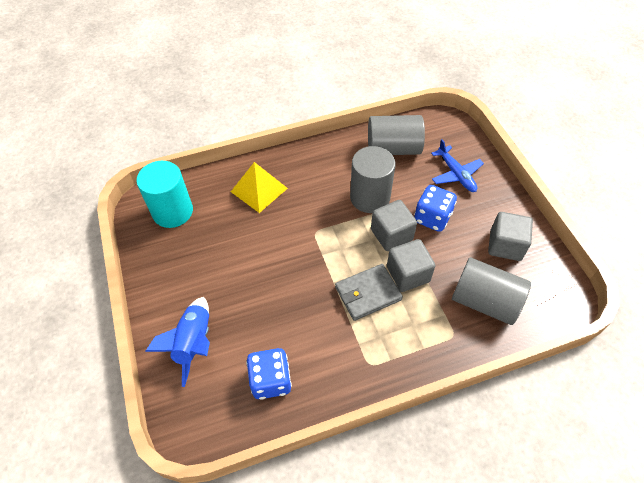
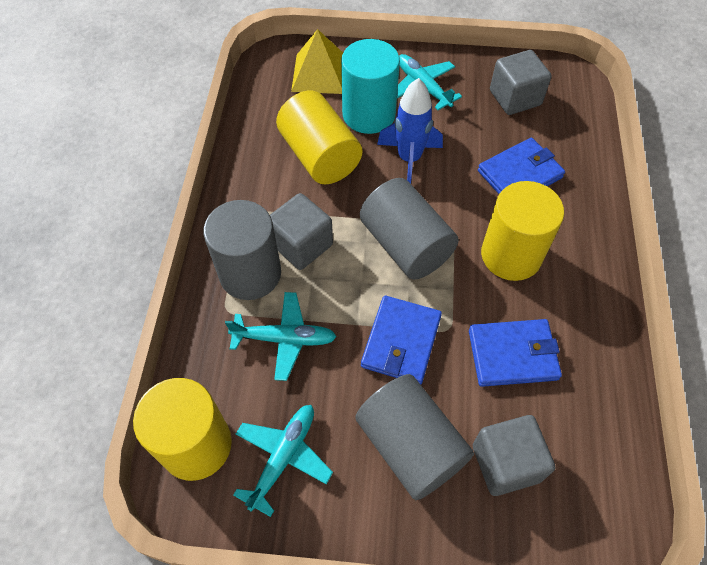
blue dice: [246,348,292,400] [414,185,457,232] = 2 -> none = 0
blue plane: [431,139,484,192] = 1 -> none = 0
blue wallet: none = 0 -> [361,296,442,385] [469,319,562,387] [478,138,565,194] = 3
grey wallet: [335,264,403,321] = 1 -> none = 0
turquoise plane: none = 0 -> [225,292,337,381] [233,405,333,517] [397,54,462,110] = 3
yellow cylinder: none = 0 -> [133,378,232,481] [276,91,362,184] [481,181,564,281] = 3

